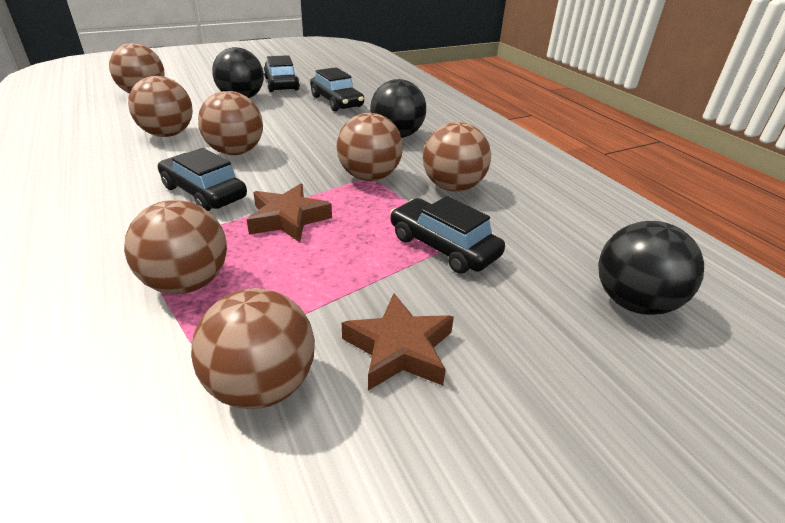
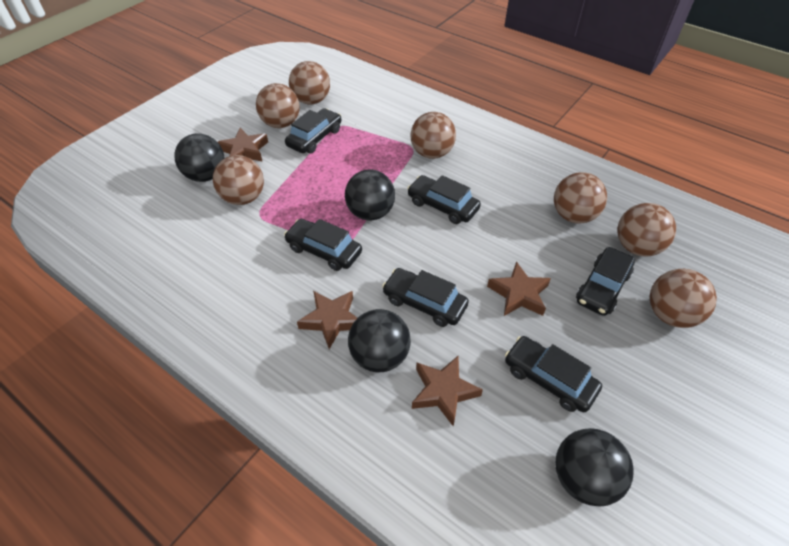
black ball: [212,47,264,98] [370,79,426,138] [598,221,704,315] = 3 -> [174,133,225,182] [345,169,395,220] [348,309,411,373] [555,428,634,507] = 4
black car: [158,148,247,211] [263,55,300,92] [310,67,364,111] [390,196,505,274] = 4 -> [284,219,362,271] [285,108,341,154] [382,268,469,327] [407,175,481,224] [505,336,602,412] [576,247,635,316] = 6
brown star: [246,184,332,242] [342,293,454,391] = 2 -> [218,128,268,162] [297,291,357,349] [412,356,483,426] [487,261,551,316] = 4

